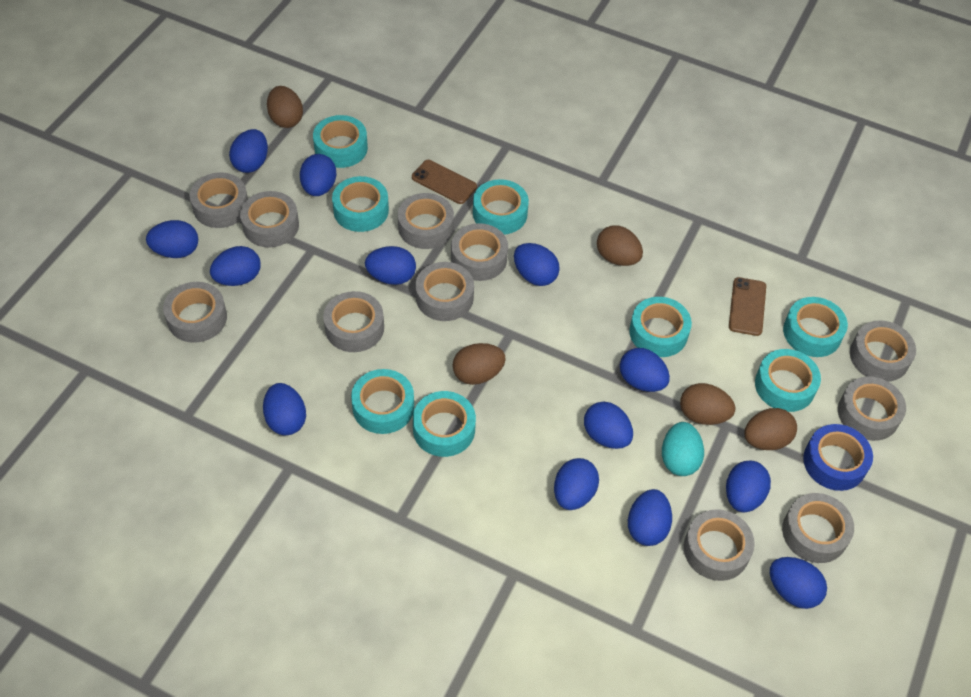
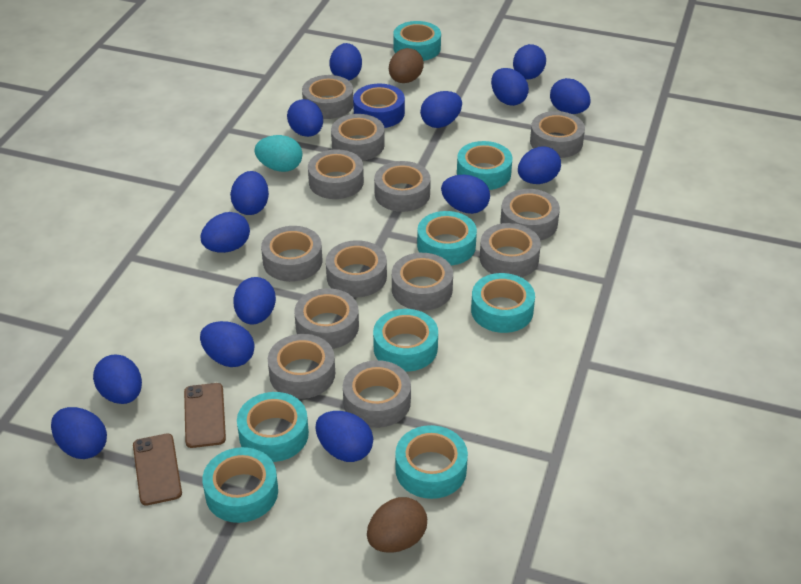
blue egg: [146,220,198,258] [210,246,261,286] [229,129,268,173] [263,383,306,435] [300,154,337,196] [365,246,416,285] [514,243,560,286] [554,458,599,510] [584,402,633,449] [620,348,670,392] [628,489,672,546] [726,460,771,512] [770,557,827,609] = 13 -> [51,407,107,459] [93,354,142,404] [200,321,255,367] [201,212,250,253] [230,171,269,215] [233,277,276,325] [287,99,323,137] [315,411,373,462] [329,43,362,80] [420,91,462,128] [441,175,490,214] [491,68,529,106] [513,44,546,80] [518,146,561,184] [550,78,591,114] = 15
brown egg: [267,86,303,128] [453,343,506,385] [597,225,643,266] [680,383,735,425] [744,408,797,450] = 5 -> [367,497,427,553] [389,48,424,83] = 2
grey tape: [163,282,227,343] [190,172,248,228] [240,191,299,247] [323,291,384,352] [398,193,454,249] [416,262,474,321] [451,223,508,281] [684,509,755,581] [782,493,854,563] [838,377,906,441] [850,320,916,382] = 11 -> [261,226,322,282] [268,334,335,399] [294,288,359,349] [302,75,353,119] [308,149,364,199] [326,240,387,298] [331,114,385,161] [343,360,411,428] [374,161,431,212] [392,253,453,311] [480,223,541,277] [500,189,560,241] [530,111,585,158] = 13

